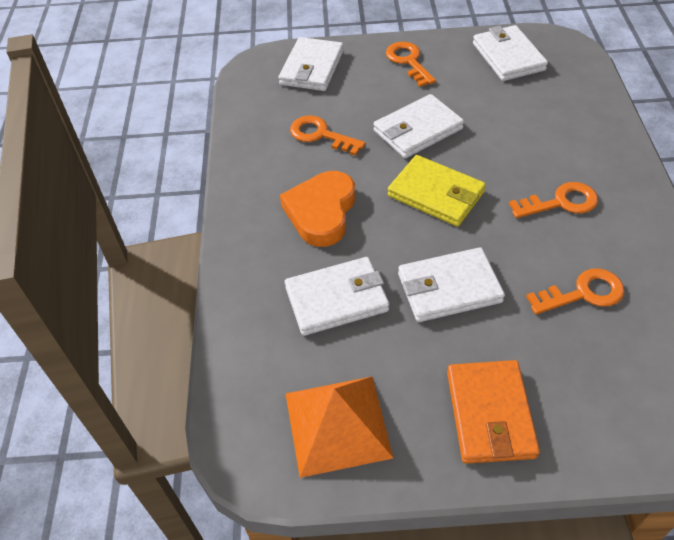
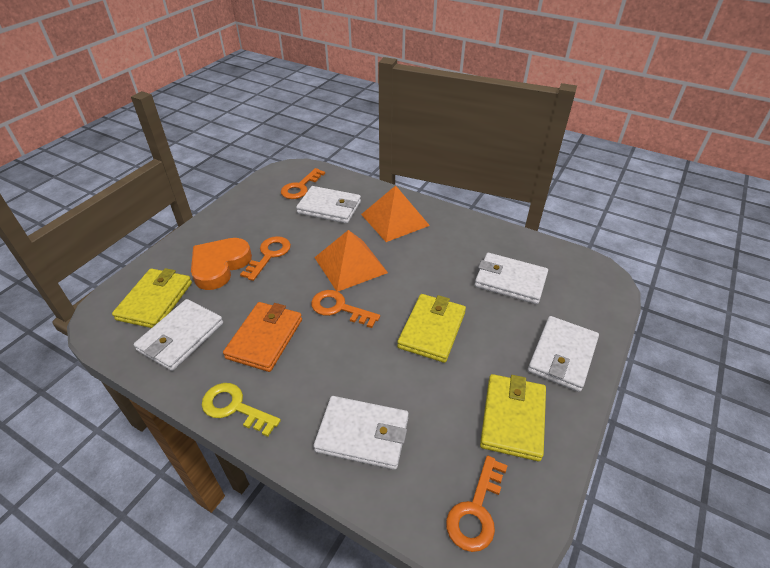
orange pyramid: [285,377,393,478] = 1 -> [314,230,388,291] [361,185,430,242] = 2
yellow key: none = 0 -> [202,383,281,437] = 1
yellow wallet: [388,155,486,227] = 1 -> [112,268,192,328] [397,294,466,363] [480,374,546,461] = 3

